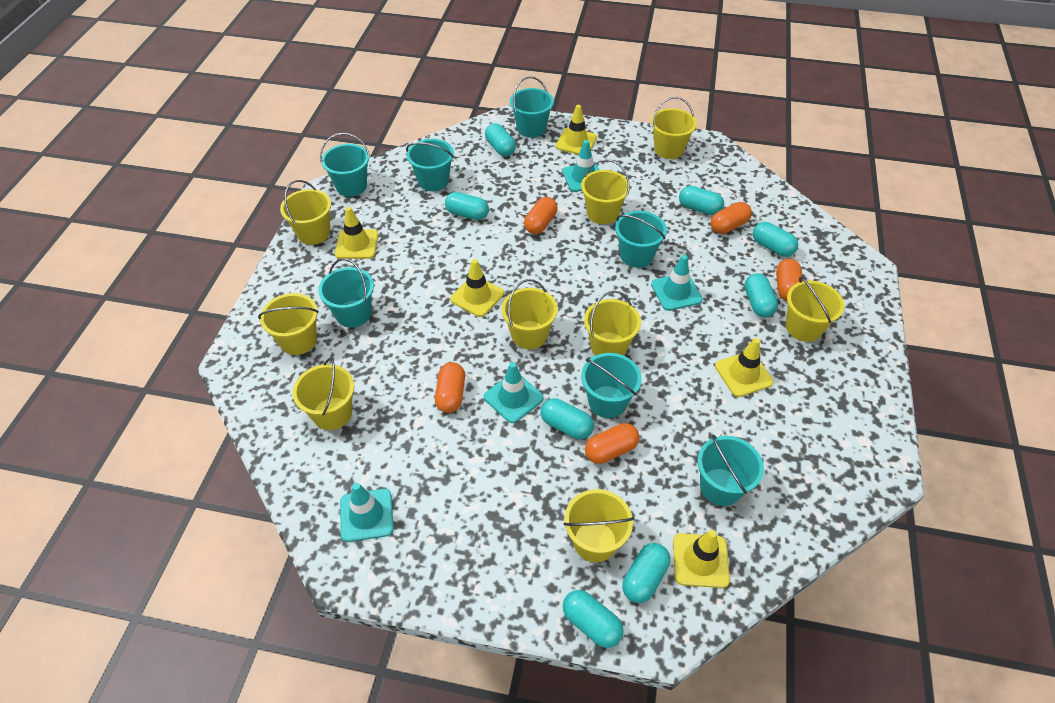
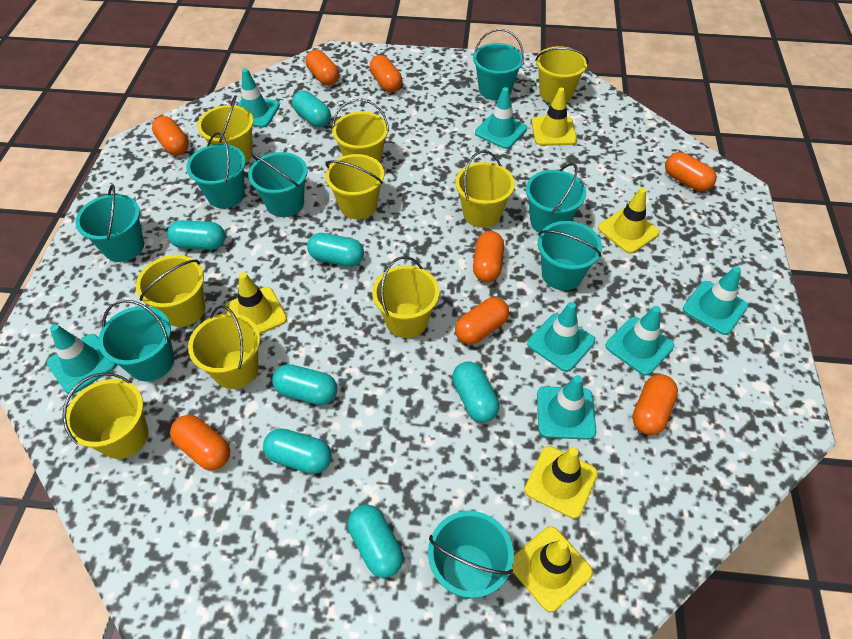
orange capsule: [435,362,465,413] [524,197,557,234] [585,423,639,464] [711,202,752,234] [776,259,803,301] = 5 -> [152,116,189,156] [170,415,230,470] [306,50,339,86] [369,55,402,92] [455,297,509,345] [473,231,504,282] [633,374,678,435] [665,152,717,192] = 8
turquoise bucket: [318,258,374,328] [320,133,370,197] [406,139,454,191] [510,76,554,138] [581,353,642,418] [615,211,667,268] [697,435,764,506] = 7 -> [75,184,144,262] [98,300,174,381] [186,132,246,208] [248,152,308,217] [428,511,514,599] [473,29,524,100] [526,163,586,233] [538,221,602,291] = 8
turquoise capsule: [445,192,489,220] [485,123,516,157] [540,398,594,439] [563,590,624,648] [622,543,670,603] [679,186,724,215] [744,273,778,317] [753,222,798,257] = 8 -> [167,220,225,250] [263,428,332,474] [272,364,337,405] [292,91,331,127] [307,233,364,267] [348,504,403,578] [452,361,499,423] = 7
turquoise traffic cone: [340,483,394,542] [484,362,544,423] [562,140,599,192] [651,255,703,311] = 4 -> [47,324,117,394] [237,68,280,127] [475,87,527,149] [527,302,595,372] [537,375,596,440] [606,306,674,376] [683,266,748,335] = 7

